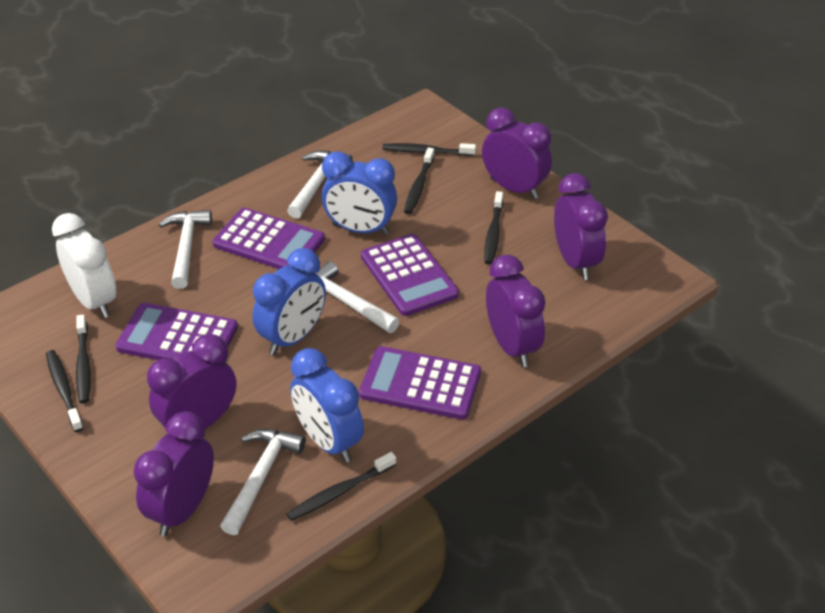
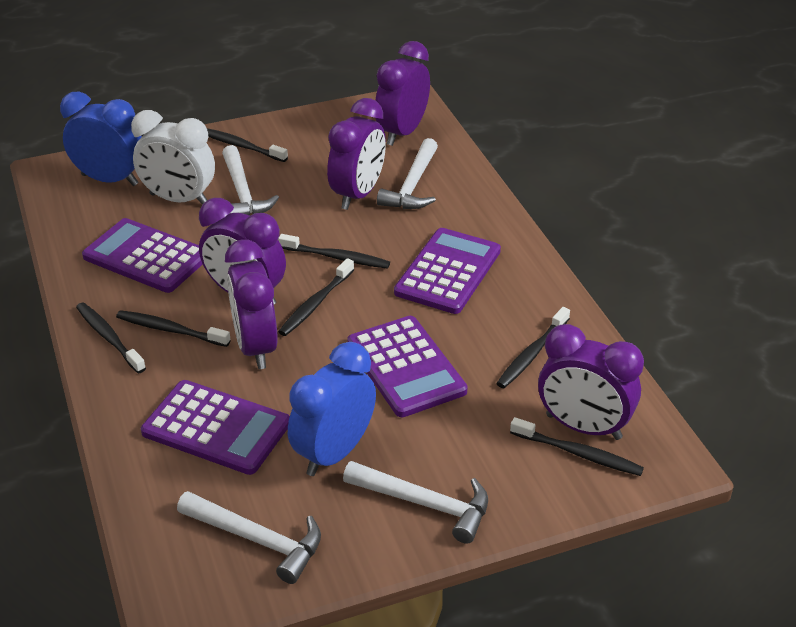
black toothbrush: [46,350,83,432] [76,315,91,403] [286,452,396,521] [382,143,476,156] [404,147,434,214] [484,191,503,264] = 6 -> [76,302,146,373] [116,310,231,347] [207,128,288,162] [278,234,390,269] [278,258,354,336] [496,307,570,388] [510,417,644,476] = 7
blue clock: [252,248,326,355] [290,348,364,462] [321,151,397,235] = 3 -> [60,92,142,186] [288,342,376,476] = 2

